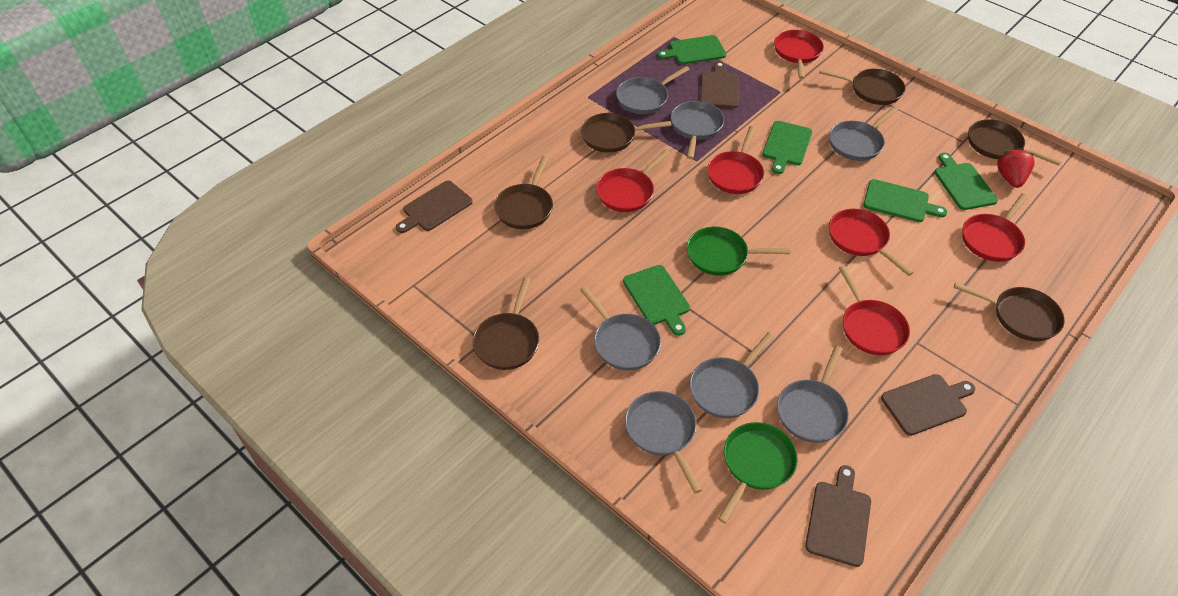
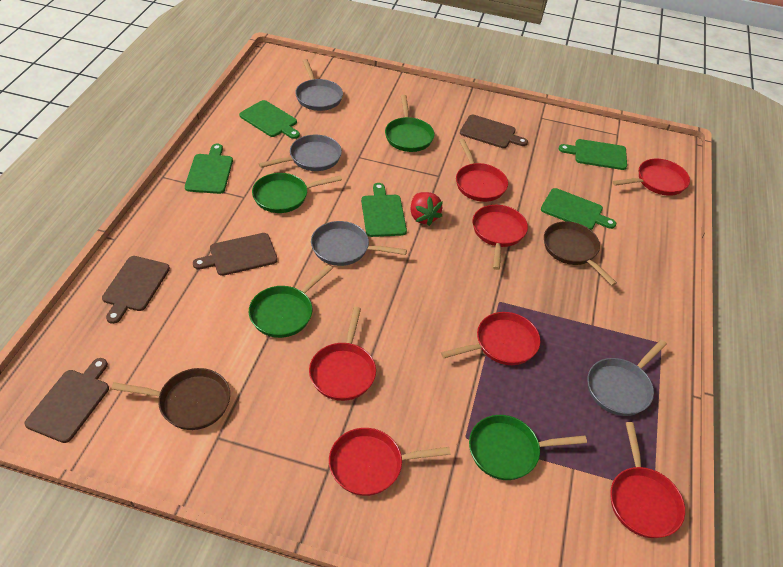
brown pan: [473,278,539,370] [494,156,553,229] [581,113,671,153] [819,69,905,105] [954,282,1065,341] [968,119,1062,166] = 6 -> [111,368,230,430] [544,221,617,286] = 2
green pan: [687,227,790,276] [718,422,798,524] = 2 -> [249,265,333,338] [252,173,342,213] [385,95,435,152] [469,415,587,480] = 4
grey pan: [580,286,661,370] [616,66,690,114] [625,391,702,493] [671,101,724,159] [690,332,774,418] [777,345,849,443] [829,107,898,161] = 7 -> [259,135,342,171] [295,59,343,111] [311,221,407,266] [587,339,667,416] = 4
red pan: [596,150,669,212] [707,126,764,194] [774,30,824,79] [829,209,914,276] [839,266,910,355] [962,194,1028,262] = 6 -> [309,307,376,401] [329,428,451,496] [441,312,540,365] [456,139,508,202] [473,205,528,270] [610,422,685,538] [612,159,690,196] = 7

